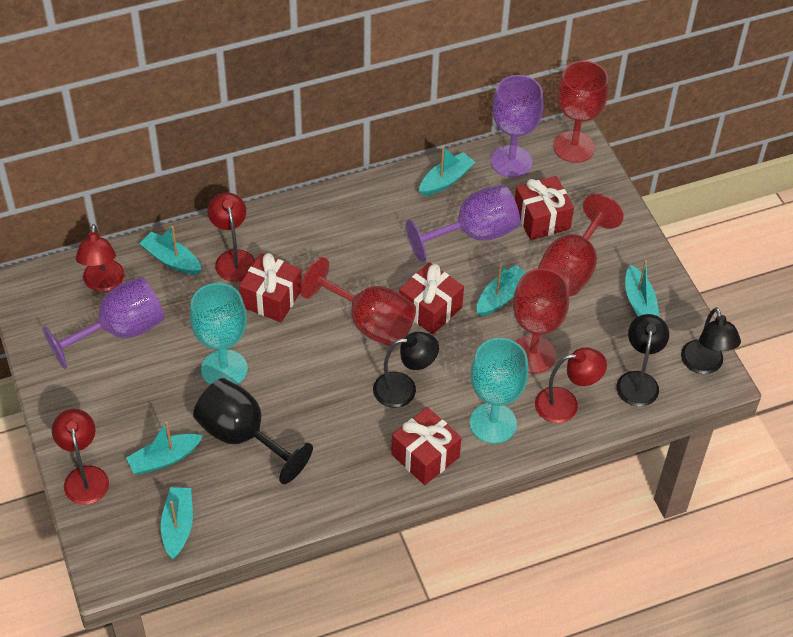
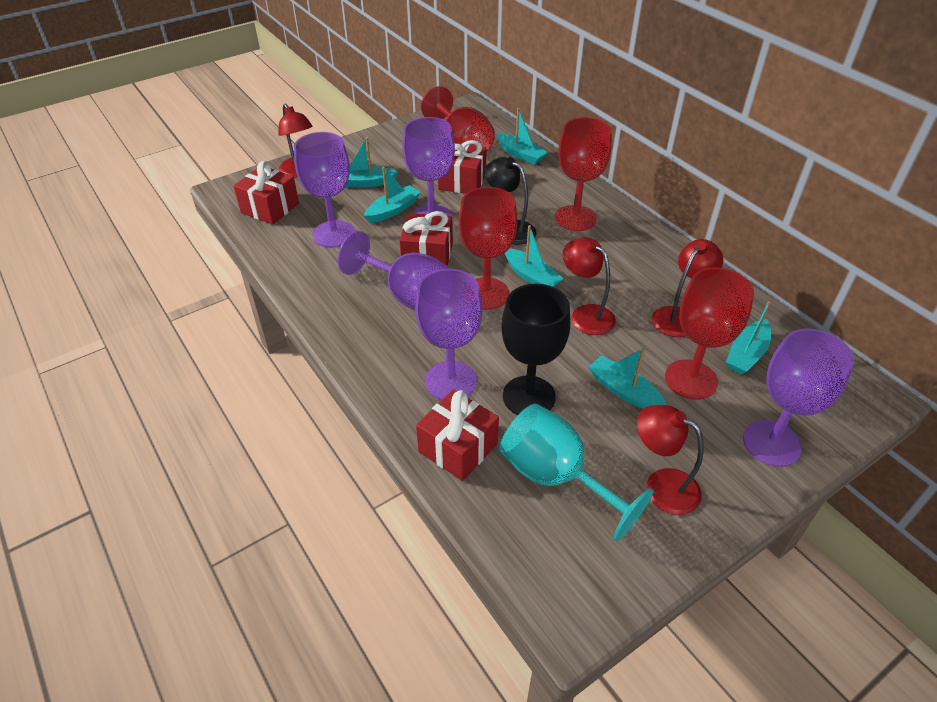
black lamp: [373,332,439,408] [616,314,669,407] [681,307,741,374] = 3 -> [484,157,536,245] = 1
purple goblet: [43,277,165,369] [406,185,520,262] [491,75,544,178] = 3 -> [294,132,355,248] [338,231,452,310] [402,117,455,216] [415,269,482,400] [743,328,854,467] = 5
turquoise goblet: [190,283,248,385] [470,338,529,444] = 2 -> [499,404,654,541] = 1

